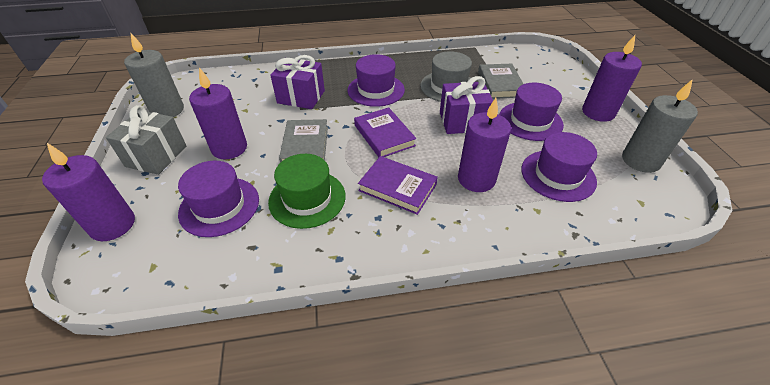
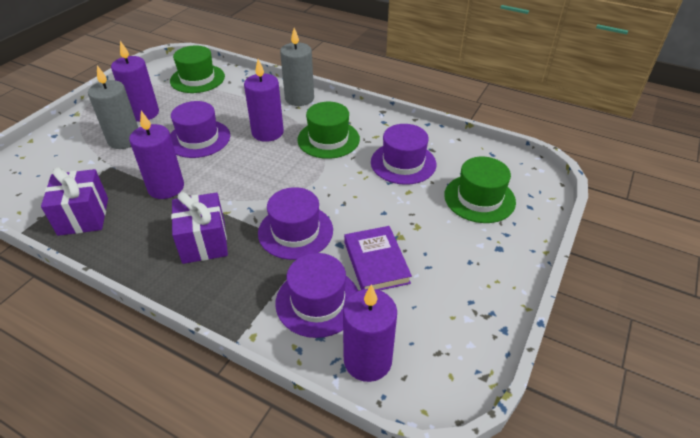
green hat: [268,154,346,229] = 1 -> [170,45,225,93] [297,102,360,159] [444,156,516,223] = 3
grey book: [279,119,328,163] [478,64,523,99] = 2 -> none = 0
grey gift: [106,105,186,175] = 1 -> none = 0
grey hat: [420,51,472,102] = 1 -> none = 0
purple book: [354,107,416,157] [358,156,438,215] = 2 -> [344,226,412,290] = 1

